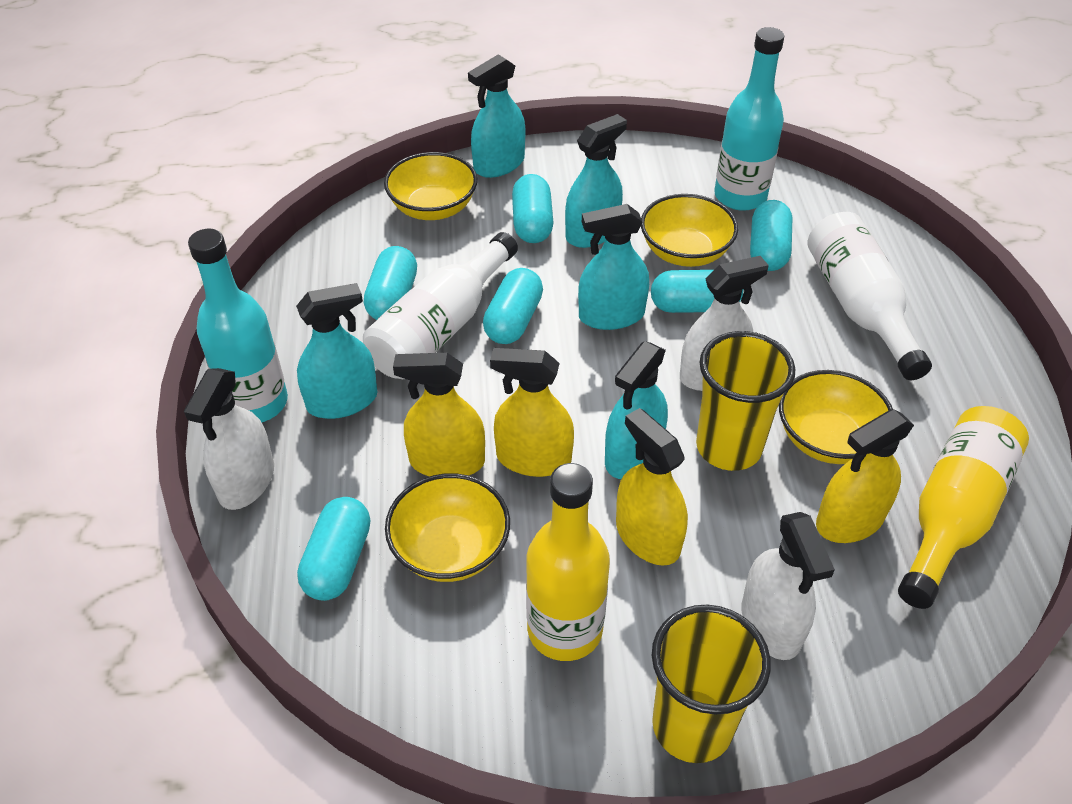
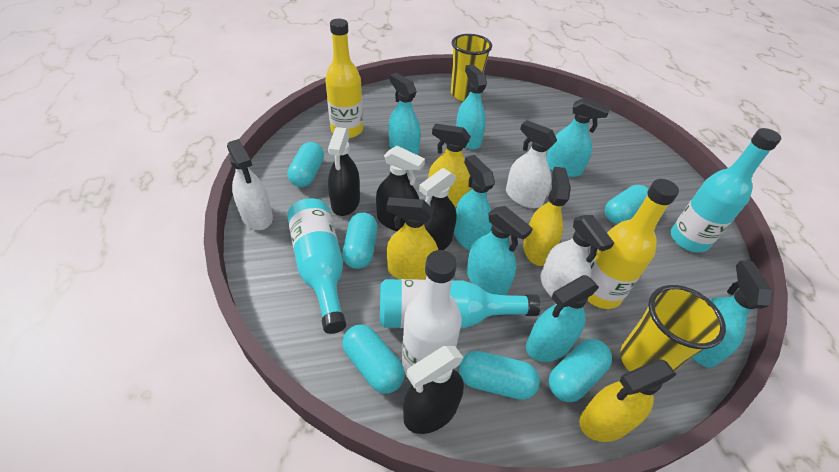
black spray bottle: none = 0 -> [328,127,360,216] [376,146,425,231] [403,346,464,434] [419,168,457,250] = 4
turquoise bottle: [188,229,288,422] [714,27,784,211] = 2 -> [287,198,346,334] [380,279,541,328] [671,128,781,253] = 3
turquoise spray bottle: [296,283,377,419] [468,54,525,178] [565,114,627,248] [578,204,649,330] [605,341,668,479] = 5 -> [389,73,421,155] [454,155,495,251] [456,64,487,150] [467,206,533,295] [526,275,599,362] [546,97,610,177] [692,260,773,368] = 7
white bottle: [363,232,518,379] [808,212,932,380] = 2 -> [402,250,462,374] = 1
yellow bowl: [384,152,477,220] [385,473,510,582] [641,194,738,267] [779,370,893,464] = 4 -> none = 0

